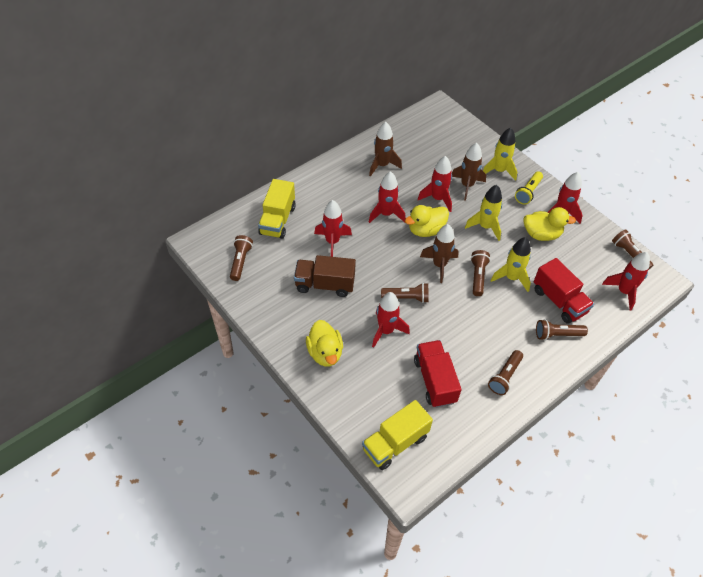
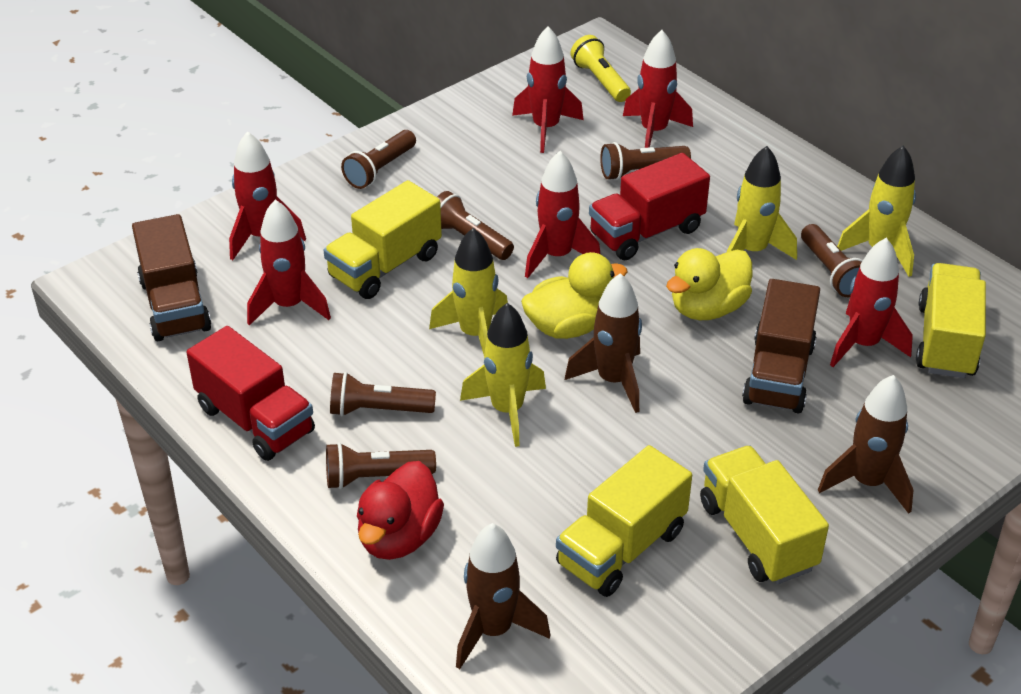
brown truck: [294,255,356,297] = 1 -> [132,214,211,341] [742,279,820,413] = 2
red duck: none = 0 -> [357,461,444,560] = 1
yellow duck: [306,320,343,367] [405,205,449,237] [523,207,576,241] = 3 -> [521,252,628,339] [666,248,753,320] = 2
yellow rocket: [465,185,502,241] [483,127,517,181] [490,237,531,292] = 3 -> [429,228,508,354] [460,303,546,447] [727,146,797,260] [837,145,916,277] = 4
yellow truck: [258,179,296,239] [362,400,433,470] = 2 -> [323,180,442,299] [556,445,692,597] [700,446,829,584] [916,263,986,378] = 4

